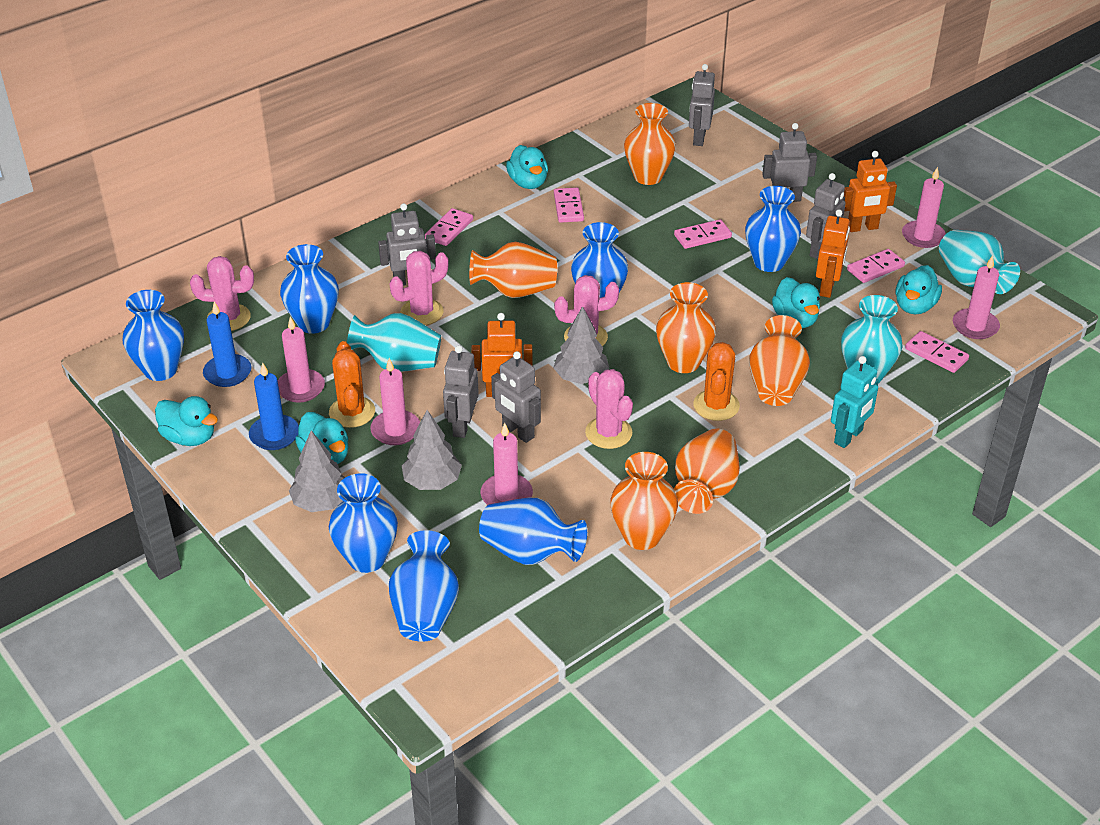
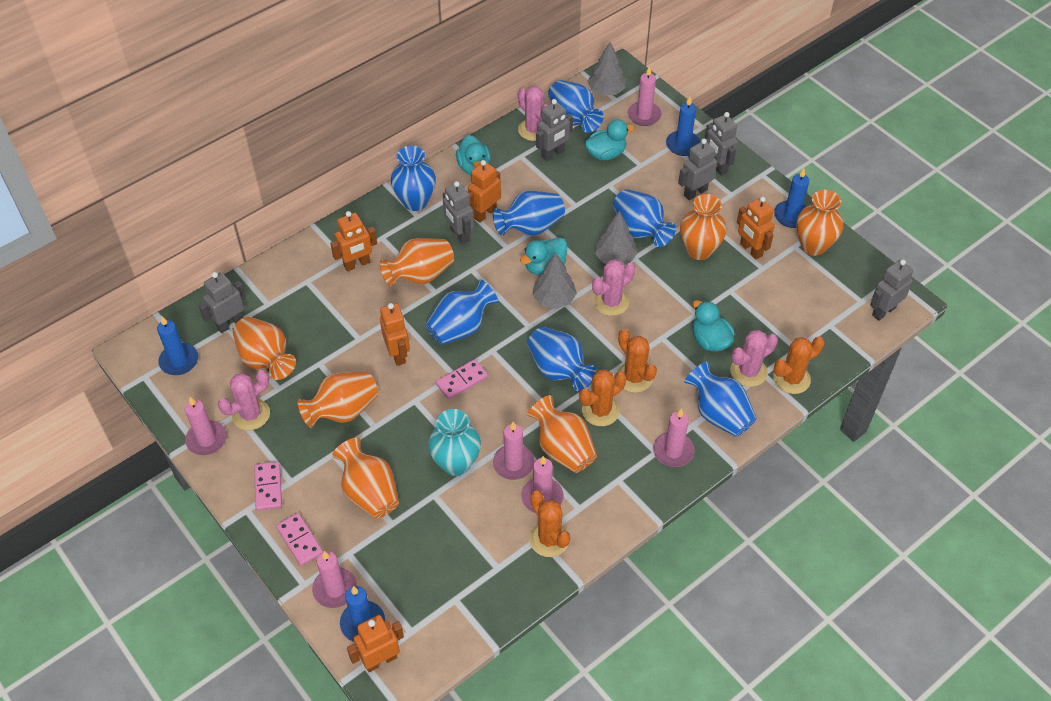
blue candle: [203,301,251,387] [249,362,299,450] = 2 -> [157,316,198,375] [340,586,385,642] [666,97,700,156] [774,169,809,228] = 4
orange cactus: [329,341,375,428] [693,342,740,421] = 2 -> [529,490,570,557] [579,369,626,426] [616,329,657,393] [773,336,825,394] = 4
orange robot: [471,313,533,397] [816,209,850,298] [844,151,897,232] = 3 -> [330,211,377,272] [347,615,404,672] [380,303,410,366] [468,160,501,223] [737,197,775,260] = 5
orange vase: [469,242,557,298] [610,452,678,550] [624,103,676,185] [656,282,716,373] [674,429,740,514] [749,315,810,406] = 6 -> [233,317,296,380] [297,371,378,428] [332,437,399,519] [380,238,454,287] [527,395,597,473] [680,194,726,260] [796,190,843,256] = 7
pink candle: [278,316,325,403] [370,358,420,445] [480,423,533,505] [902,167,946,248] [953,255,1000,339] = 5 -> [185,397,227,455] [312,551,357,608] [493,422,535,480] [521,456,564,513] [628,66,662,126] [653,409,695,467] = 6
pink domino: [425,208,473,246] [554,188,584,223] [674,219,732,249] [847,249,905,283] [905,331,969,373] = 5 -> [254,462,282,511] [276,513,323,566] [436,359,488,400] = 3
turquoise duck: [155,396,218,446] [295,412,348,464] [506,145,548,189] [772,277,820,328] [896,265,942,315] = 5 -> [456,135,491,175] [520,238,567,275] [585,119,634,160] [692,300,735,352] = 4
turquoise robot: [831,356,879,448] = 1 -> none = 0
turquoise vase: [347,313,441,372] [841,295,903,384] [939,230,1020,294] = 3 -> [428,409,481,476] = 1

